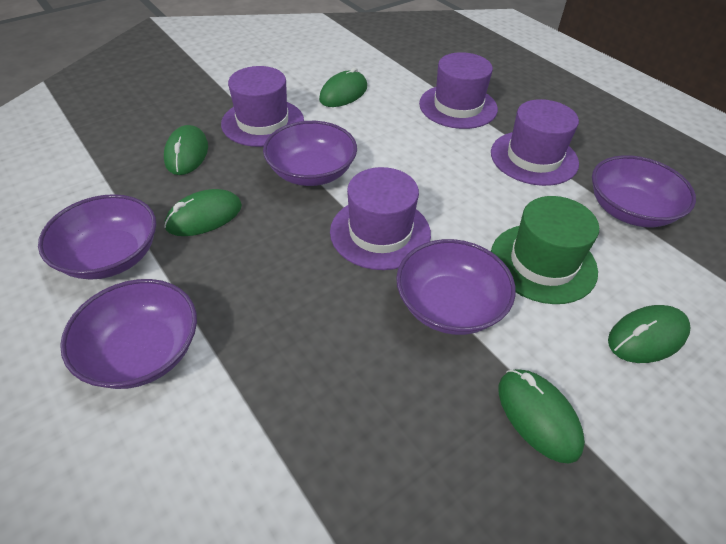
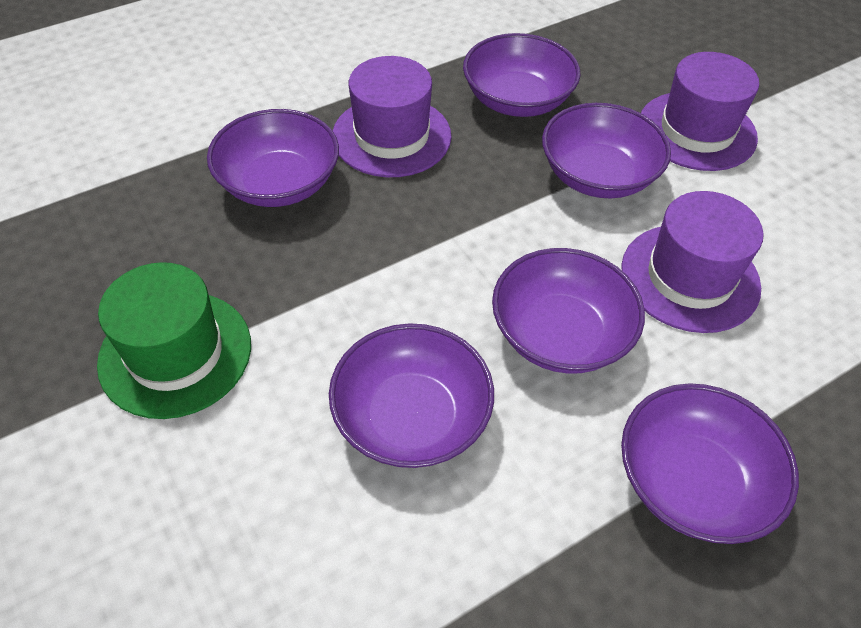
green mouse: [164,125,208,175] [164,189,242,236] [319,67,367,107] [499,369,585,464] [608,305,691,363] = 5 -> none = 0
purple bowl: [38,194,156,280] [60,279,197,389] [263,121,357,186] [396,239,516,335] [592,155,696,227] = 5 -> [207,109,339,207] [329,323,494,468] [463,33,581,117] [492,248,645,374] [542,103,671,198] [621,383,799,544] = 6
purple hat: [221,66,304,147] [330,167,431,270] [419,52,498,129] [491,99,579,186] = 4 -> [333,56,452,177] [621,191,764,333] [641,52,759,171] = 3

